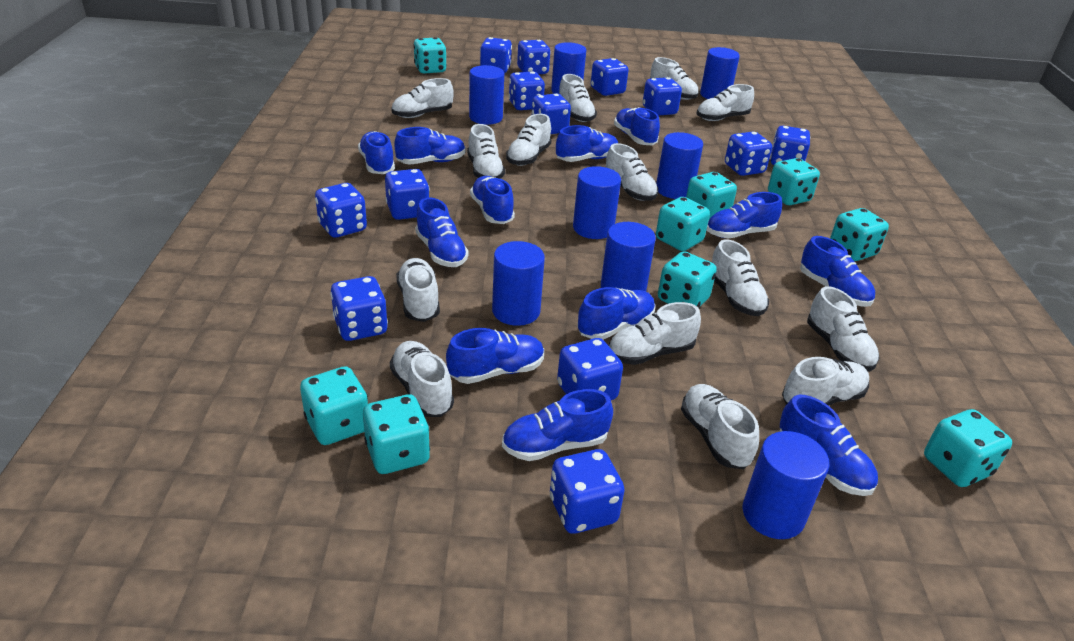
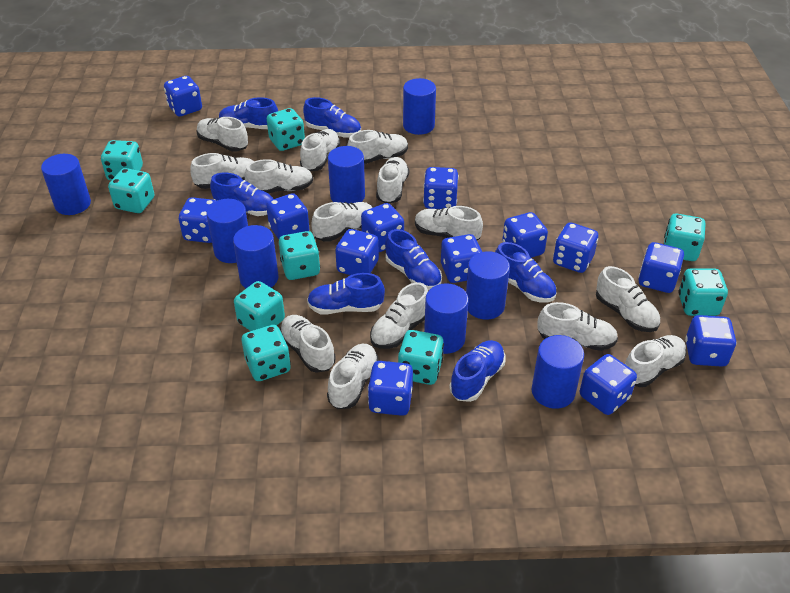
blue shoe: [358,131,395,174] [394,127,465,165] [416,197,468,267] [446,328,544,384] [470,176,515,224] [502,389,613,461] [556,125,618,162] [577,287,655,339] [614,107,660,145] [707,192,782,238] [779,395,878,496] [800,236,875,307] = 12 -> [210,173,273,216] [219,97,278,129] [303,97,361,138] [307,273,385,314] [385,229,442,290] [449,340,505,402] [495,242,556,302] = 7

